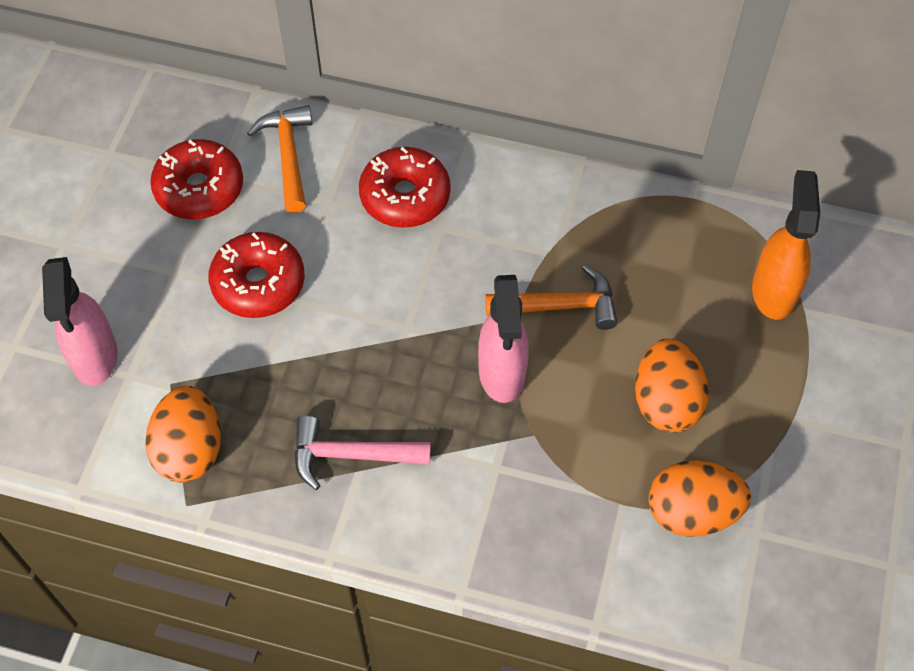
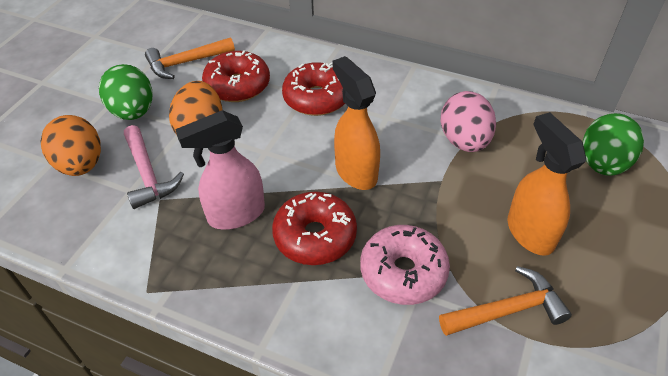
green egg: none = 0 -> [99,64,152,120] [583,113,644,176] = 2
orange egg: [145,386,221,483] [635,338,709,433] [649,460,751,537] = 3 -> [40,115,101,176] [169,81,223,135] = 2
orange spray bottle: [752,170,820,320] = 1 -> [333,56,380,190] [508,112,586,256] = 2
pink donut: none = 0 -> [360,225,450,305] = 1
pink egg: none = 0 -> [441,91,496,152] = 1
pink spray bottle: [42,257,117,386] [478,275,529,403] = 2 -> [175,110,265,230] = 1

